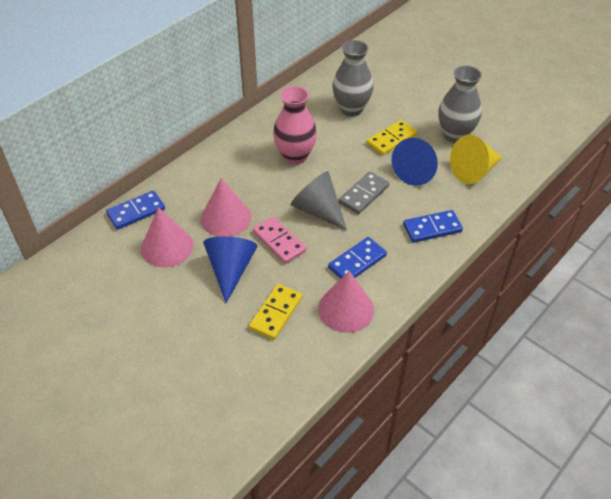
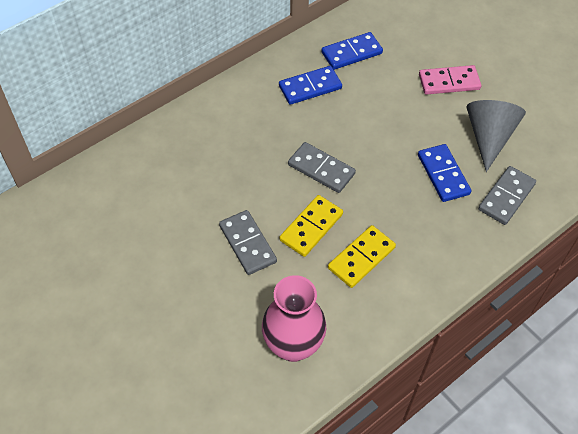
blue cone: [203,237,258,303] [391,138,438,186] = 2 -> none = 0
grey domino: [339,172,389,214] = 1 -> [219,210,277,275] [288,142,356,193] [478,166,536,225] = 3
grey vase: [332,40,374,117] [438,66,482,143] = 2 -> none = 0
pink cone: [141,207,193,267] [201,178,251,237] [318,271,374,333] = 3 -> none = 0
yellow cone: [450,135,502,184] = 1 -> none = 0

